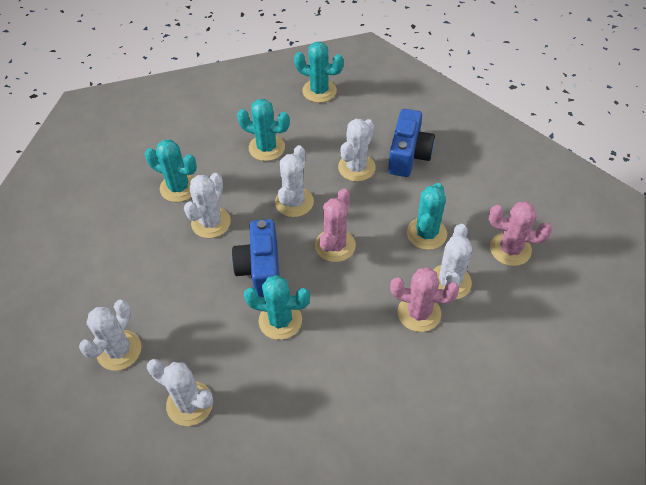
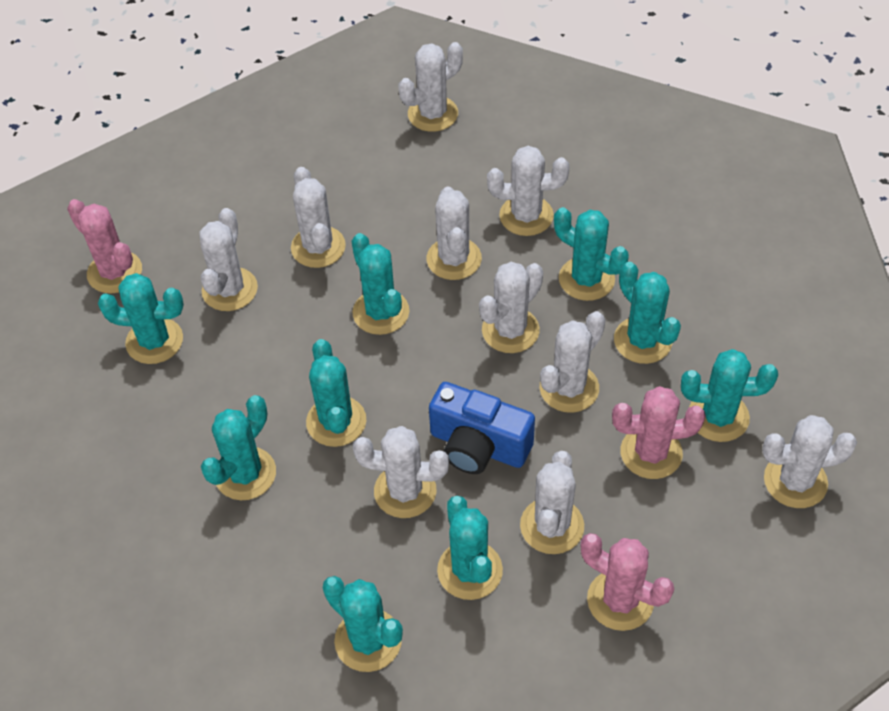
blue camera: [232,219,279,297] [388,109,435,177] = 2 -> [429,382,535,474] = 1
turquoise cactus: [145,139,197,202] [237,99,290,161] [244,275,310,340] [294,42,344,103] [407,183,447,250] = 5 -> [98,273,184,364] [201,395,276,500] [306,339,366,447] [323,576,403,672] [352,233,409,335] [437,496,503,600] [554,207,629,301] [614,262,681,364] [681,349,778,442] = 9
white cactus: [79,299,141,371] [147,359,213,426] [184,173,231,238] [275,145,314,217] [338,119,376,182] [433,224,472,300] = 6 -> [199,208,258,311] [291,167,346,268] [353,426,449,518] [398,42,463,132] [427,186,482,280] [479,262,543,353] [487,146,569,236] [520,451,584,554] [540,311,605,413] [762,415,857,508] = 10

